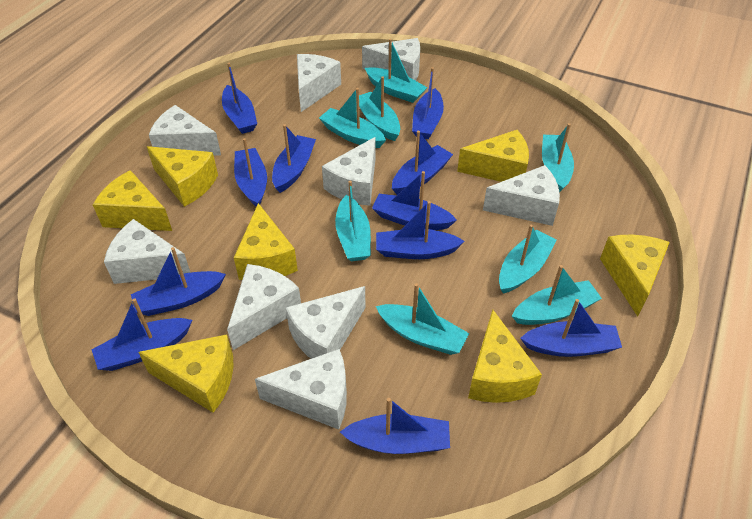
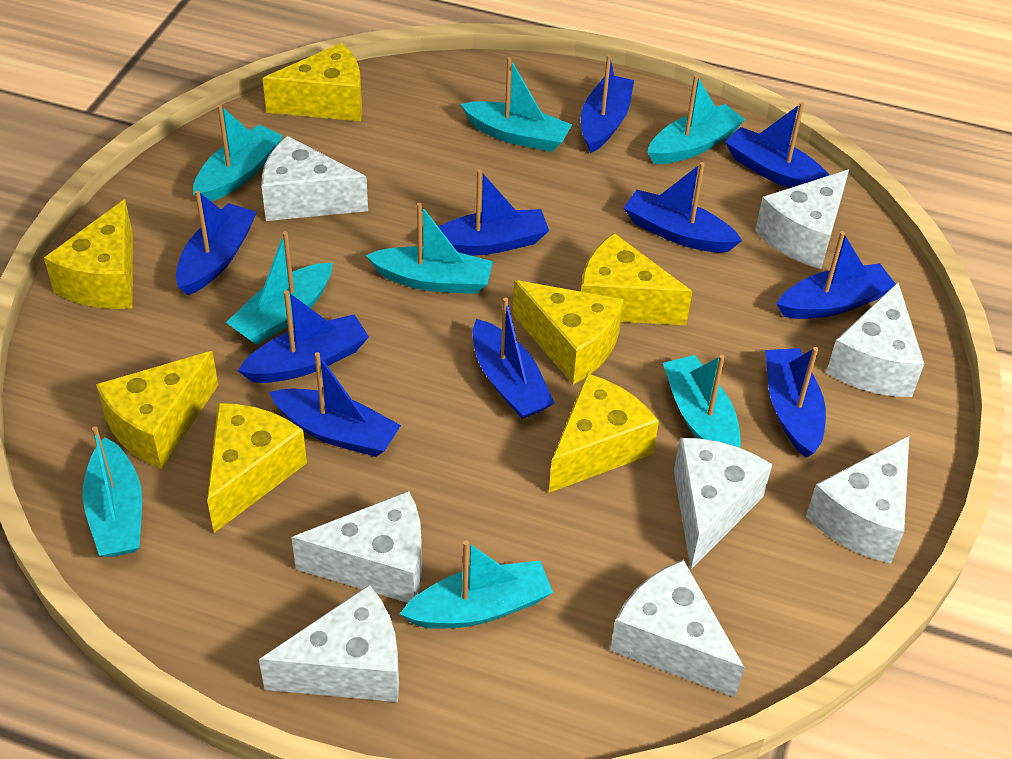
blue boat: [92,298,192,371] [131,247,226,316] [222,63,257,134] [234,138,267,207] [272,124,316,193] [340,398,450,454] [372,171,457,230] [376,201,465,259] [392,131,453,195] [412,67,444,139] [520,299,622,357] = 11 -> [176,190,257,295] [238,290,369,383] [269,352,401,457] [438,169,549,255] [473,298,554,419] [581,54,634,153] [624,162,742,253] [725,102,829,188] [765,347,826,458] [777,231,896,319] = 10
white cheese: [104,219,191,284] [149,105,221,156] [227,264,301,350] [255,349,347,430] [286,286,366,359] [297,54,341,112] [322,137,376,206] [362,38,420,81] [483,165,560,226] = 9 -> [259,585,399,702] [262,136,368,221] [291,491,422,603] [610,560,745,697] [674,438,772,569] [755,170,849,269] [806,436,909,563] [826,283,924,397] = 8

